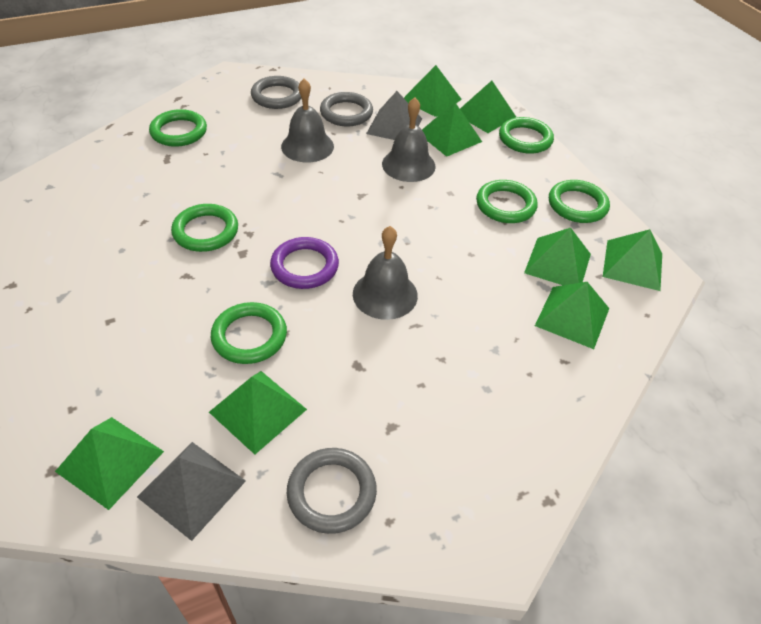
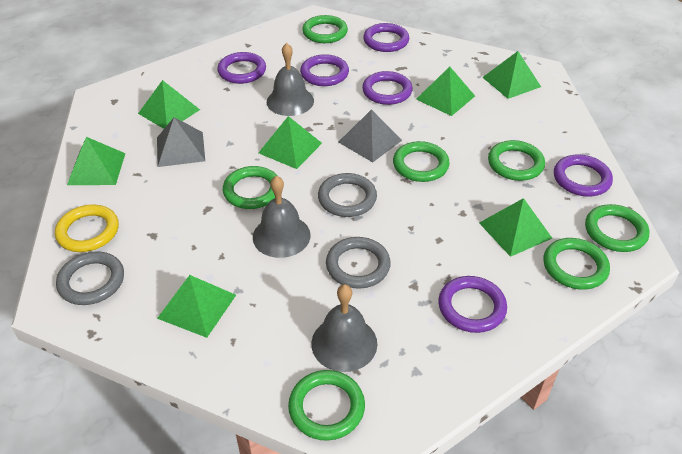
green pyramid: [55,417,164,510] [209,371,307,455] [404,65,462,117] [422,102,482,157] [460,81,516,133] [524,228,591,285] [535,282,609,349] [603,229,662,291] = 8 -> [67,137,126,185] [138,80,200,129] [157,275,236,338] [259,116,322,169] [416,66,475,116] [479,198,552,257] [482,51,541,99] = 7
green ring: [149,109,207,147] [171,204,238,252] [211,302,287,364] [476,180,538,223] [499,117,554,154] [549,180,610,223] = 6 -> [223,166,277,209] [288,370,365,441] [302,15,348,43] [393,141,450,182] [488,140,545,181] [543,238,610,290] [585,204,649,252] = 7
purple ring: [270,237,339,289] = 1 -> [217,52,266,84] [300,54,349,86] [362,71,413,105] [363,23,409,52] [438,276,507,333] [554,155,613,197] = 6
yellow ring: none = 0 -> [55,205,119,252] = 1

